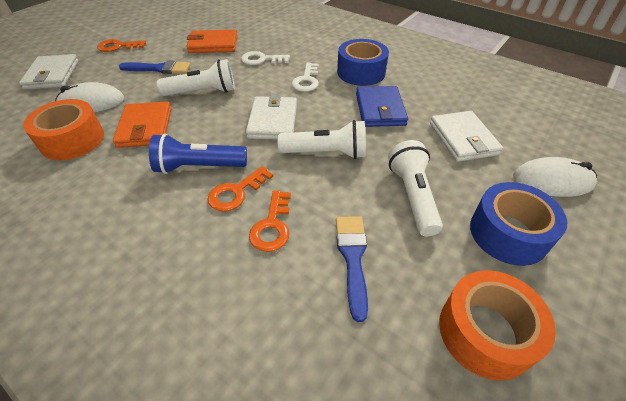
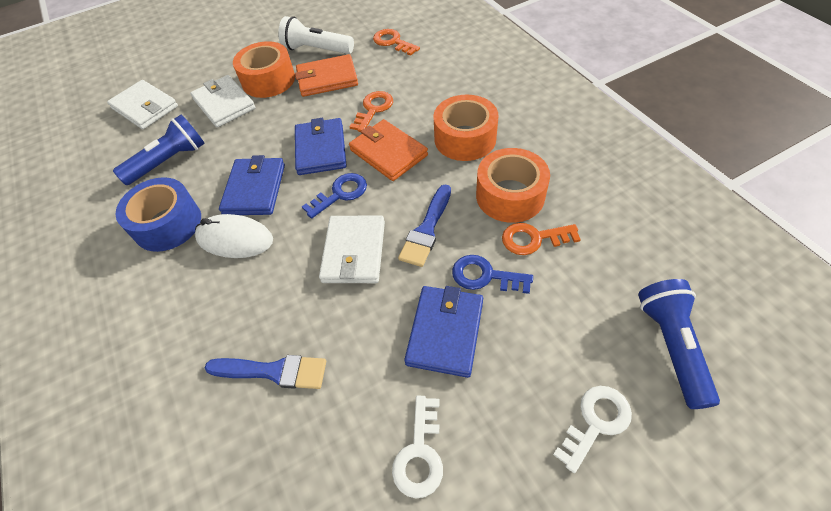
blue flashlight: [149,133,247,174] = 1 -> [113,115,205,185] [638,279,720,409] = 2
blue key: none = 0 -> [302,173,367,219] [452,255,533,294] = 2
blue tape: [337,39,389,86] [470,182,567,266] = 2 -> [115,177,201,252] = 1
blue wallet: [356,86,408,127] = 1 -> [219,155,285,215] [295,118,347,175] [404,286,483,378] = 3
orange tape: [23,99,104,160] [439,270,556,381] = 2 -> [233,41,295,98] [434,95,499,161] [476,148,550,223] = 3
white flashlight: [157,59,235,96] [277,120,366,159] [388,140,443,236] = 3 -> [278,16,354,54] = 1
white mouse: [55,82,124,112] [513,157,597,197] = 2 -> [195,214,273,258] = 1

